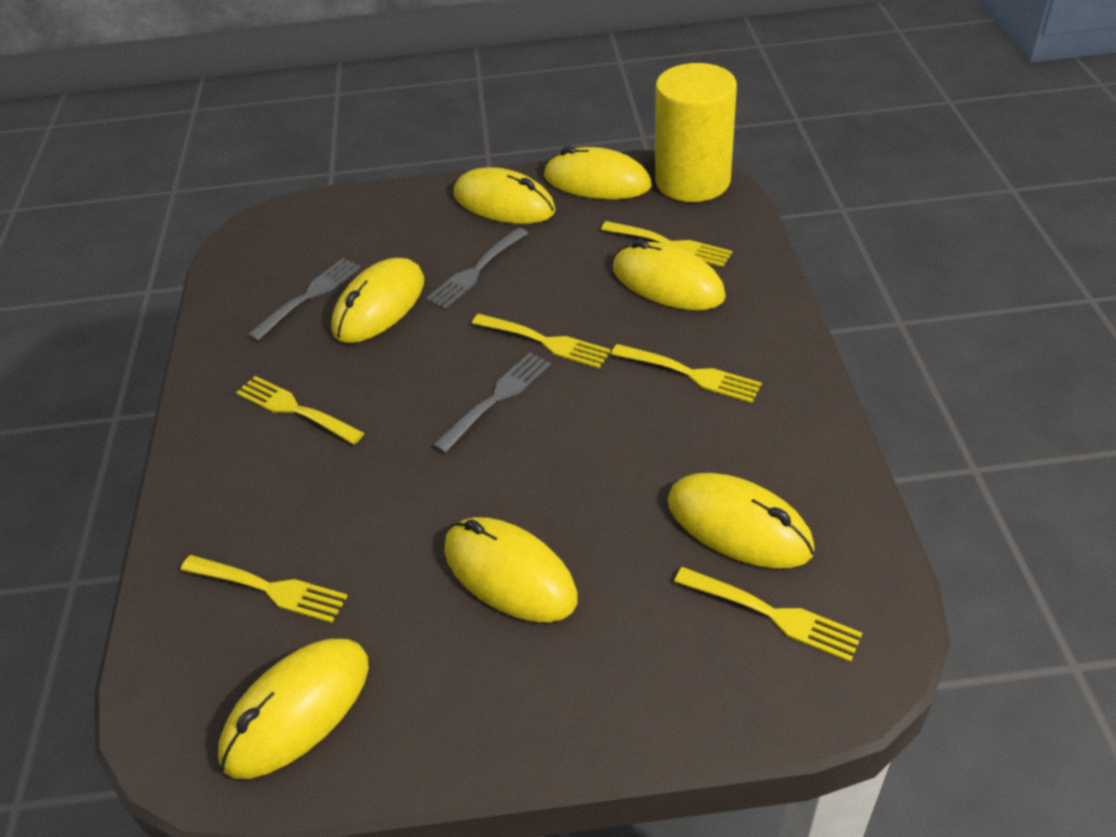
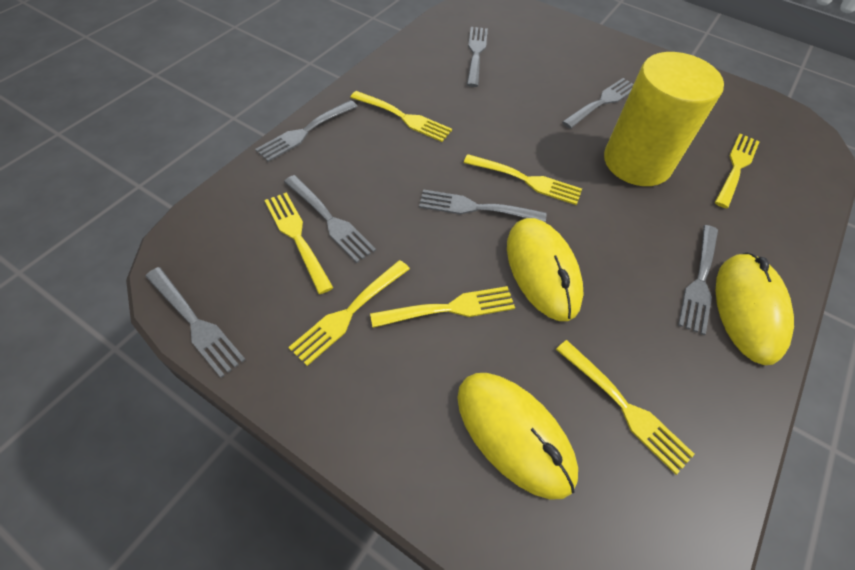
grey fork: [248,258,361,341] [426,228,528,309] [433,352,551,453] = 3 -> [145,267,246,378] [255,100,358,162] [284,175,376,263] [419,189,546,222] [467,27,488,87] [562,78,634,129] [678,225,718,335] = 7
yellow fork: [180,555,348,623] [236,376,364,444] [471,314,611,368] [601,221,732,267] [611,344,762,403] [674,567,862,662] = 6 -> [264,192,333,294] [288,260,410,366] [350,91,452,142] [370,286,515,328] [464,154,582,205] [556,340,695,475] [715,134,760,208] = 7
yellow mouse: [218,639,369,779] [331,258,424,343] [444,517,578,622] [454,167,556,224] [544,146,652,199] [613,239,726,310] [668,473,815,568] = 7 -> [457,373,578,500] [507,218,584,321] [716,253,794,365] = 3

